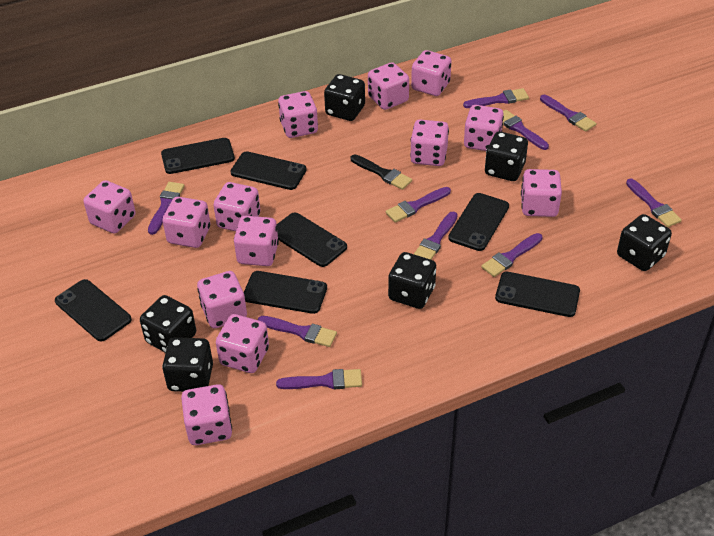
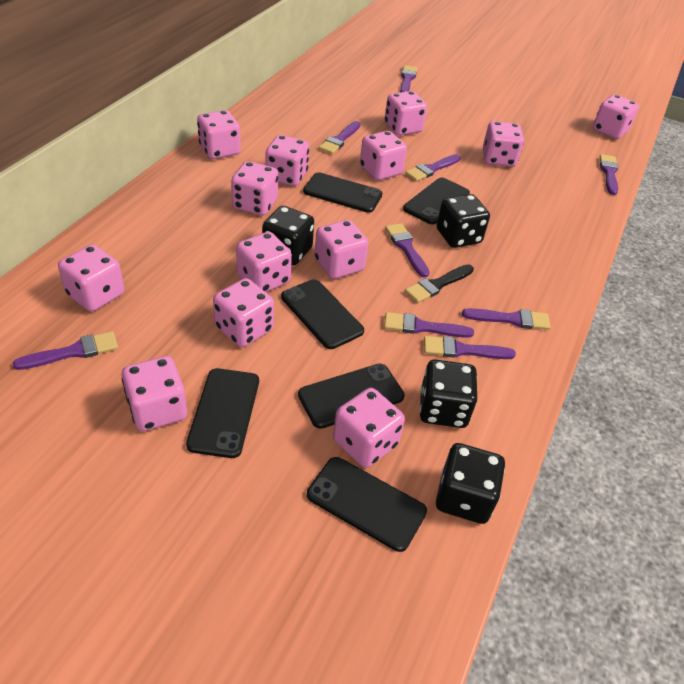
black dice: [140,295,196,353] [162,337,213,392] [324,74,365,121] [388,252,436,309] [485,131,528,181] [617,214,672,271] = 6 -> [262,206,314,265] [419,359,477,428] [436,443,505,524] [437,194,490,248] = 4
black phone: [55,279,132,341] [161,138,235,174] [231,151,307,190] [244,271,327,314] [277,212,347,267] [448,193,509,251] [495,272,580,317] = 7 -> [186,368,259,458] [281,279,364,349] [298,364,405,429] [303,172,382,213] [307,457,427,552] [403,178,470,224] = 6
purple brush: [148,182,184,235] [258,316,337,347] [276,369,362,389] [386,187,451,222] [414,211,458,260] [463,88,529,108] [481,233,543,277] [503,110,549,150] [540,95,596,132] [626,178,682,227] = 10 -> [13,331,118,370] [319,121,360,154] [384,312,474,338] [385,223,430,278] [400,65,417,92] [405,154,461,181] [424,336,516,359] [462,308,551,330] [599,154,619,195] = 9

